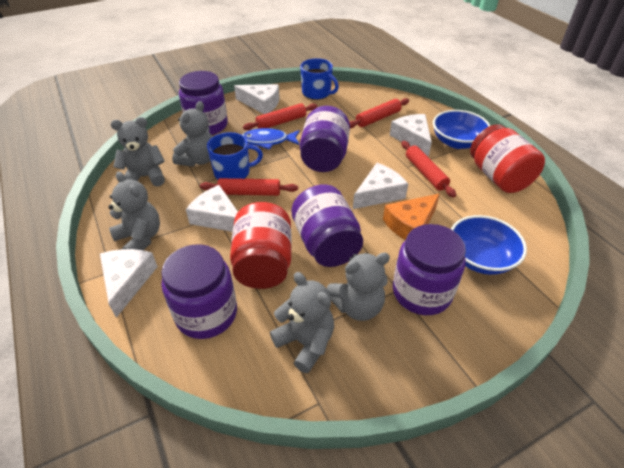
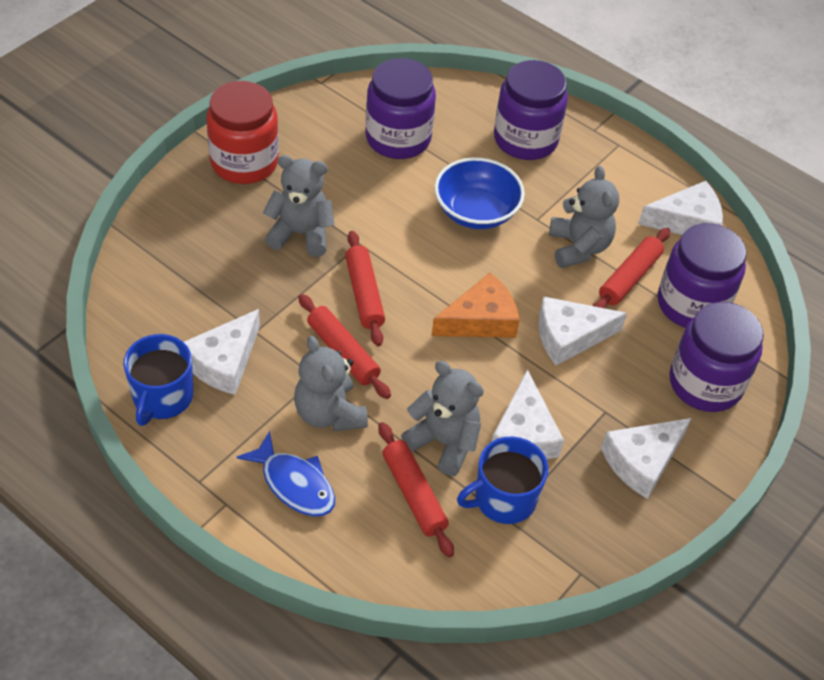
blue bowl: [433,110,490,149] [451,215,527,275] = 2 -> [435,157,525,229] = 1
grey teddy bear: [108,172,160,250] [111,117,165,187] [172,101,213,167] [270,272,334,373] [327,253,390,321] = 5 -> [263,155,335,257] [294,336,368,431] [401,361,484,476] [549,166,619,268] = 4
purple jar: [161,244,237,339] [179,71,228,135] [292,184,363,267] [300,106,350,172] [393,224,466,315] = 5 -> [366,58,436,159] [494,60,568,160] [658,223,746,328] [669,302,763,412] = 4
red jar: [230,202,292,289] [470,124,545,193] = 2 -> [206,81,279,184] = 1

